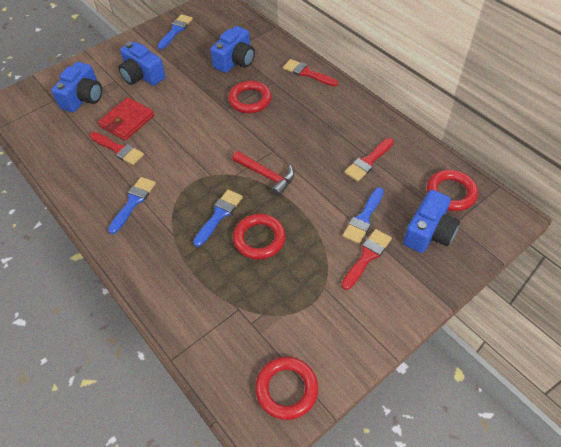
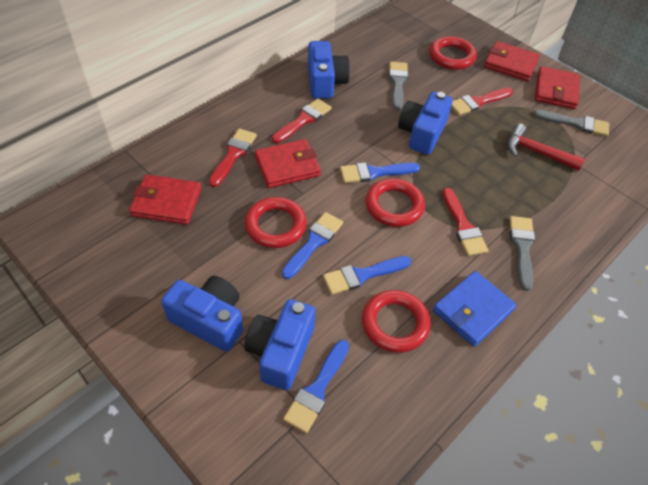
blue wallet: none = 0 -> [433,271,517,347] = 1
grey brush: none = 0 -> [389,62,408,111] [510,216,535,291] [534,110,609,136] = 3
red wallet: [98,97,154,141] = 1 -> [129,174,202,225] [255,139,321,188] [484,41,540,81] [535,66,580,109] = 4

